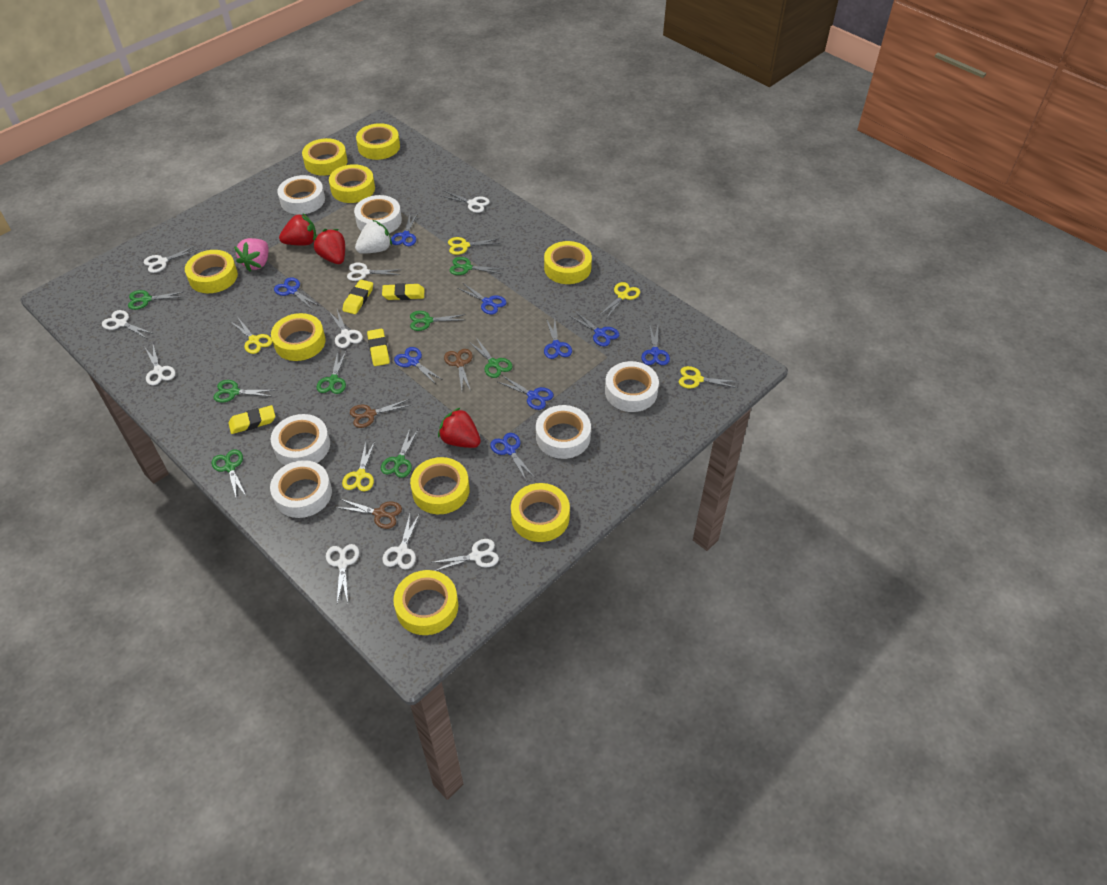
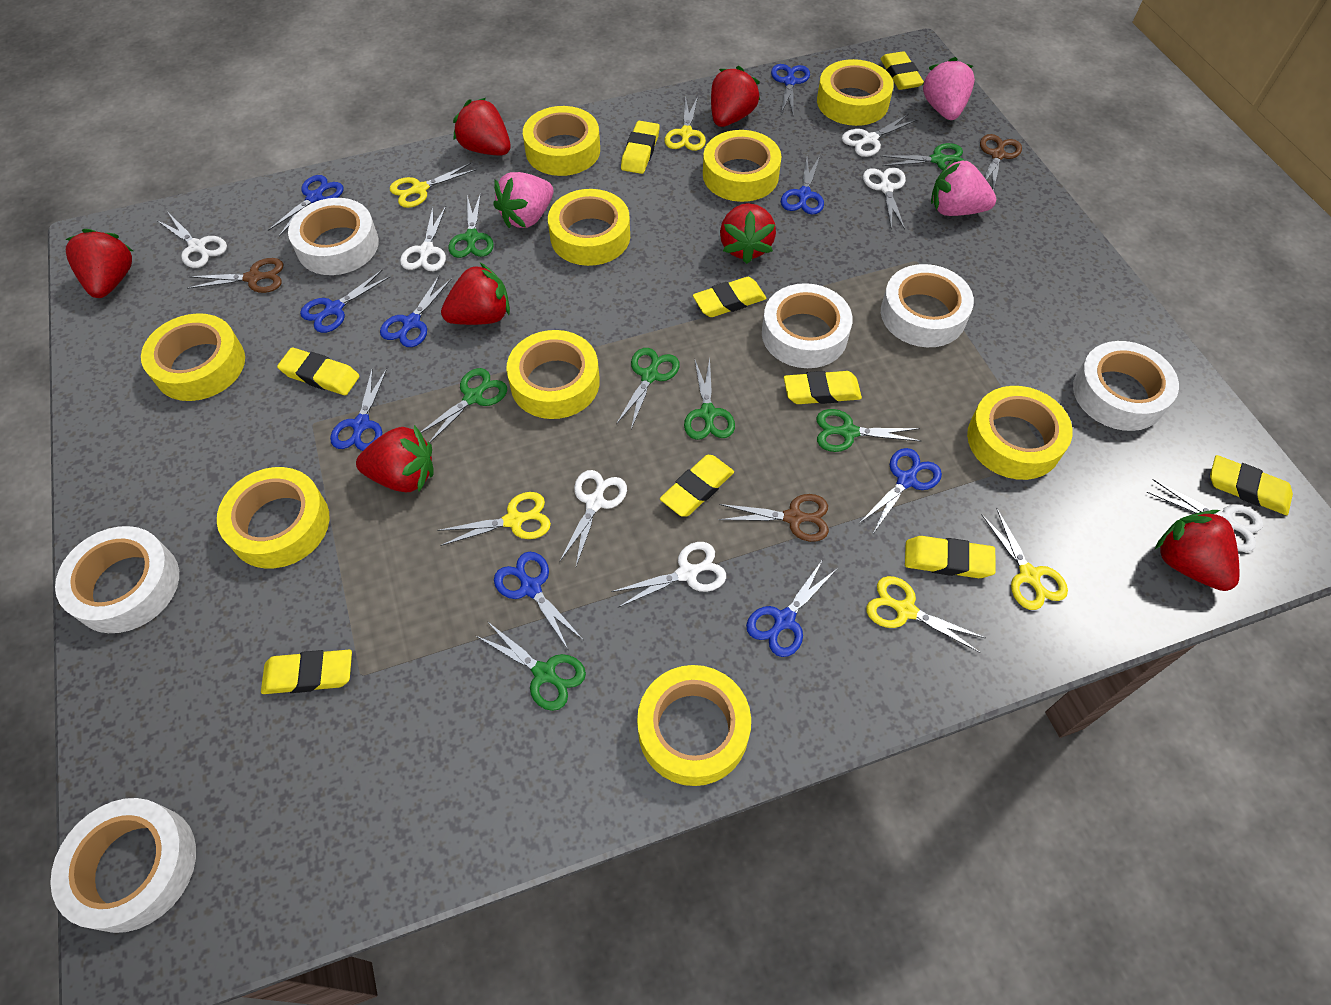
green scissors: [128,290,185,310] [211,449,246,500] [213,380,274,403] [317,350,347,394] [381,428,419,478] [410,311,466,331] [450,257,504,275] [469,339,513,378] = 8 -> [421,368,507,443] [448,193,494,258] [476,621,586,711] [616,348,680,429] [684,358,735,440] [816,409,921,452] [880,143,965,170] = 7
pink strawberry: [234,238,269,272] = 1 -> [493,172,553,228] [922,57,975,120] [931,158,996,216] = 3
red strawberry: [279,214,316,246] [313,229,345,264] [438,407,481,448] = 3 -> [65,229,133,298] [356,425,434,492] [441,263,510,325] [453,98,511,155] [711,66,760,127] [720,203,776,264] [1155,510,1240,591] = 7
white scissors: [102,310,154,338] [144,246,197,273] [145,345,175,385] [326,544,359,603] [329,309,363,348] [347,262,402,281] [382,513,420,570] [430,539,499,571] [441,191,490,213] = 9 -> [156,214,227,268] [400,206,446,271] [559,470,627,566] [611,542,726,608] [842,114,917,157] [863,167,906,229] [1147,479,1263,552] = 7
white strawberry: [355,220,392,254] = 1 -> none = 0
yellow eraser: [229,405,275,434] [343,280,373,314] [367,329,390,366] [382,283,424,300] = 4 -> [261,650,352,694] [277,348,359,395] [621,121,660,174] [660,455,734,517] [693,277,767,317] [784,371,862,404] [880,51,924,90] [905,536,996,578] [1210,455,1293,515] = 9

